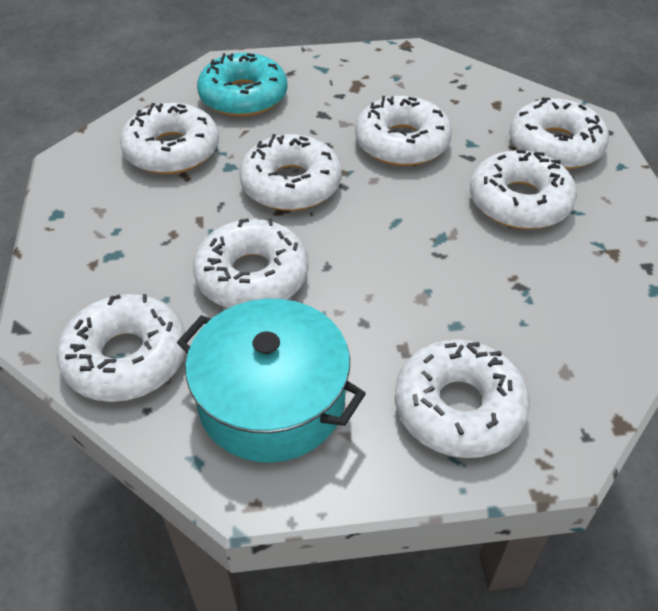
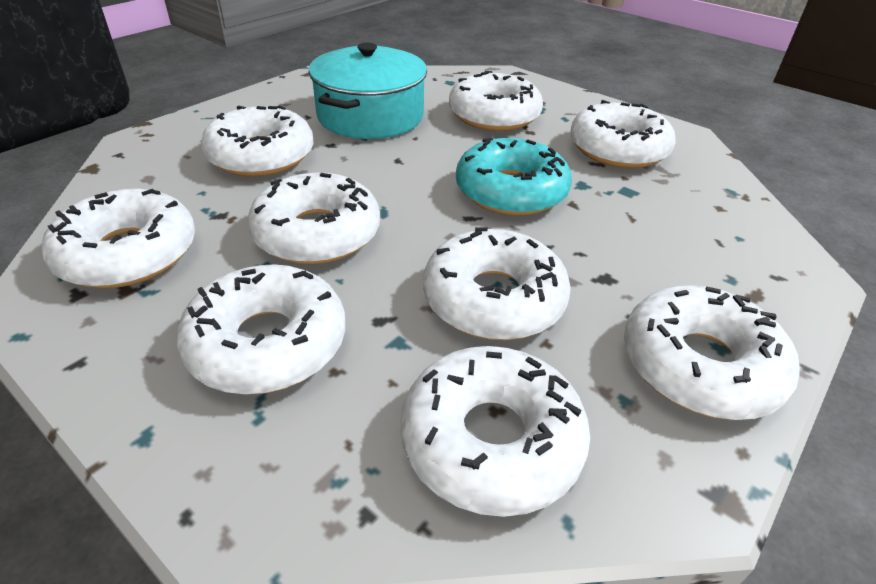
white donut: [57,294,185,402] [120,103,219,174] [193,218,309,308] [239,134,342,211] [355,96,452,166] [394,339,530,458] [470,150,577,230] [509,98,609,169] = 8 -> [42,189,195,288] [177,264,345,395] [201,105,313,177] [248,173,380,264] [400,346,590,517] [423,227,571,340] [449,71,543,131] [570,100,676,168] [624,285,800,420] = 9

